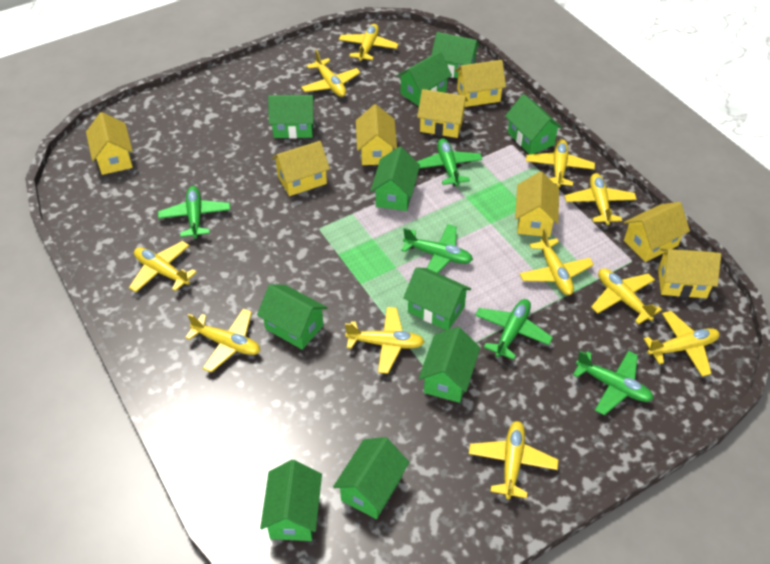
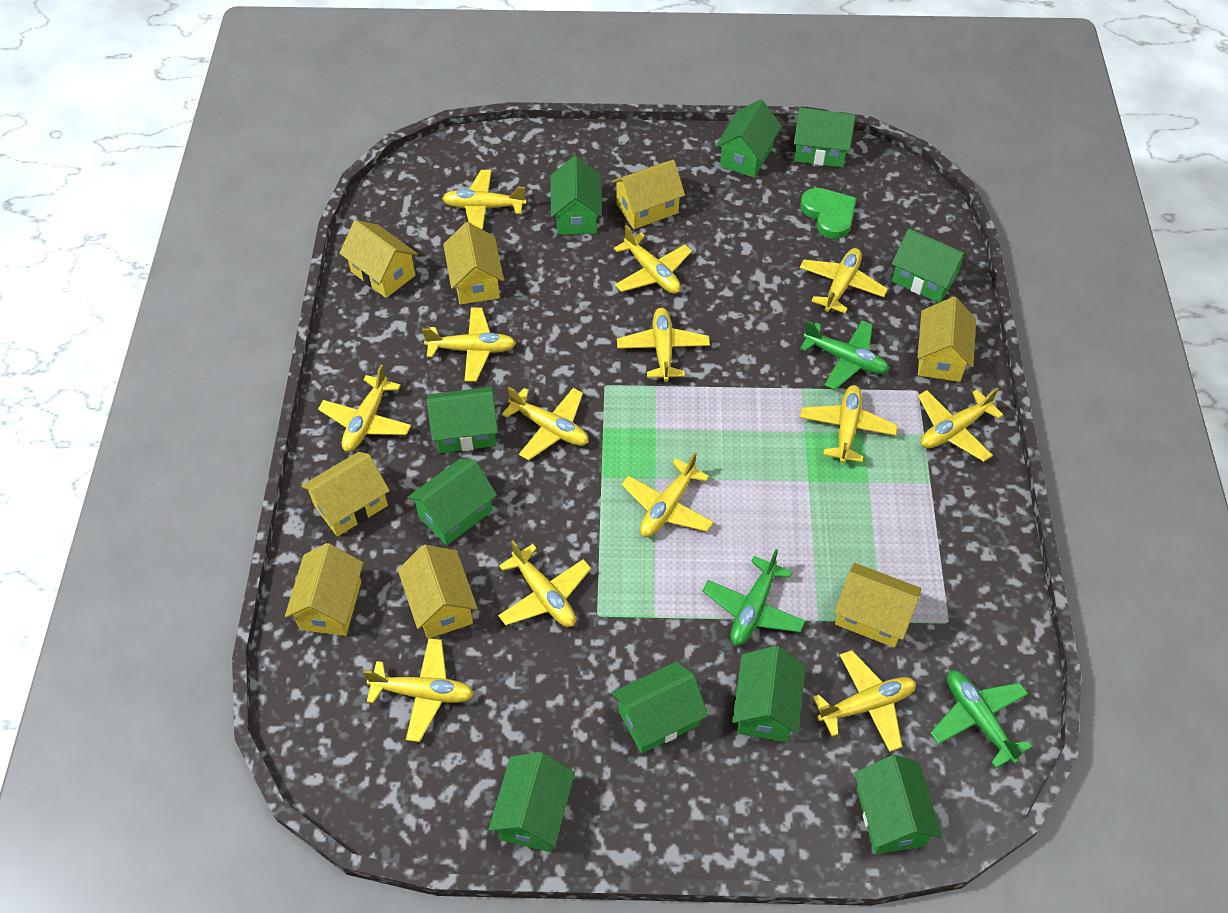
green heart: none = 0 -> [800,188,856,239] = 1
green plane: [158,186,230,239] [401,224,473,273] [417,138,483,186] [475,299,553,360] [573,351,653,416] = 5 -> [702,549,805,645] [800,320,889,390] [930,670,1032,768] = 3
yellow plane: [129,241,197,292] [185,309,260,373] [301,50,360,97] [339,24,399,62] [345,307,425,374] [469,421,558,499] [520,229,594,295] [526,139,595,188] [565,173,637,225] [591,268,662,324] [644,311,720,377] = 11 -> [318,365,411,452] [363,638,474,742] [422,308,516,382] [442,170,527,230] [498,541,591,627] [502,387,589,460] [614,225,692,294] [617,308,710,382] [621,452,714,537] [800,248,888,314] [800,385,898,463] [813,650,916,752] [918,388,1003,462] = 13

